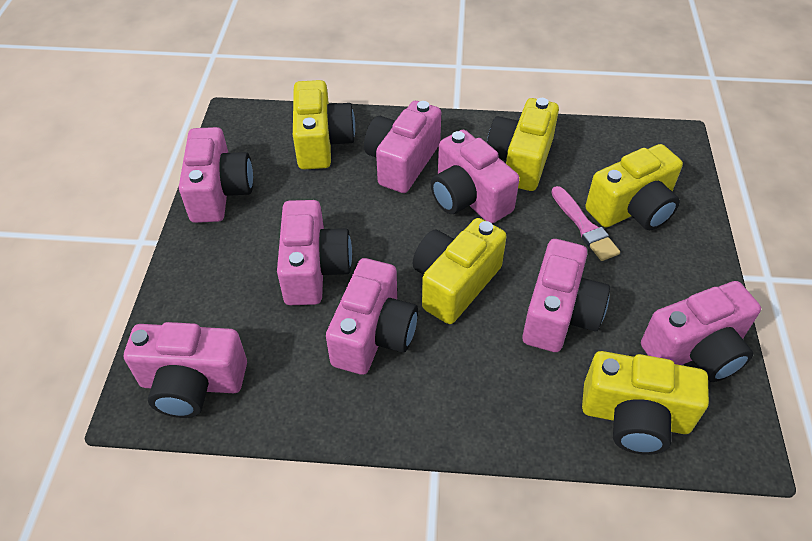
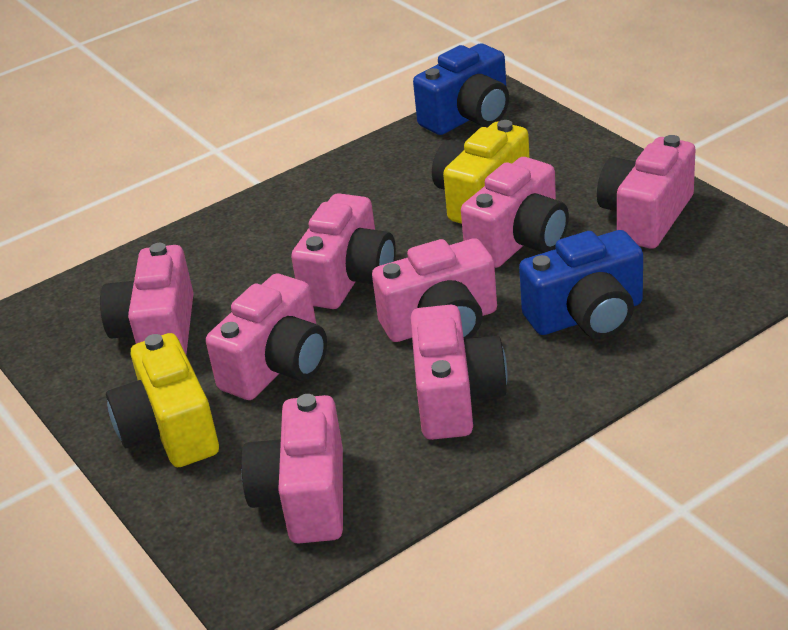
blue camera: none = 0 -> [413,44,509,135] [519,230,643,339] = 2
pink brush: [551,186,620,261] = 1 -> none = 0
yellow camera: [293,80,355,169] [412,218,507,324] [487,98,559,191] [582,351,709,455] [585,144,683,231] = 5 -> [106,333,219,467] [432,120,530,224] = 2

